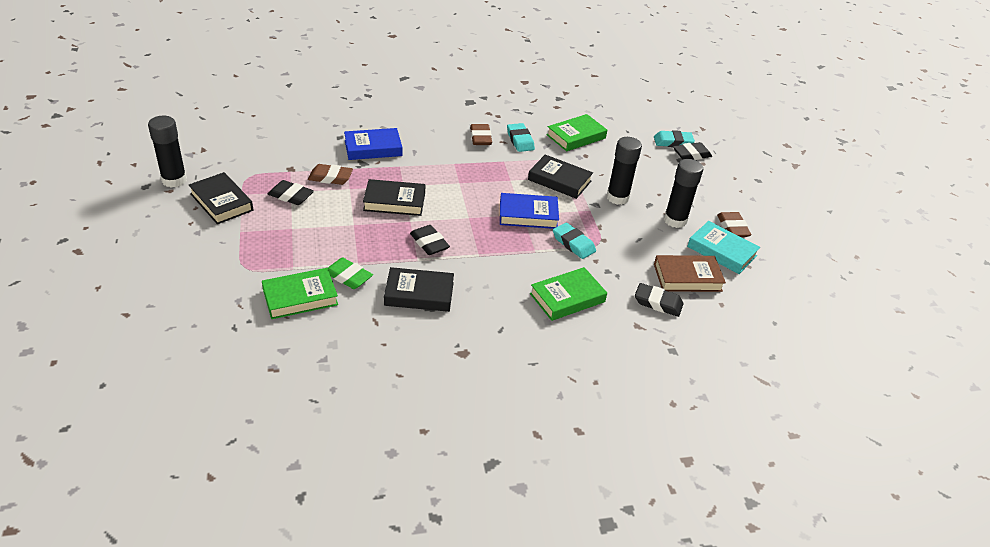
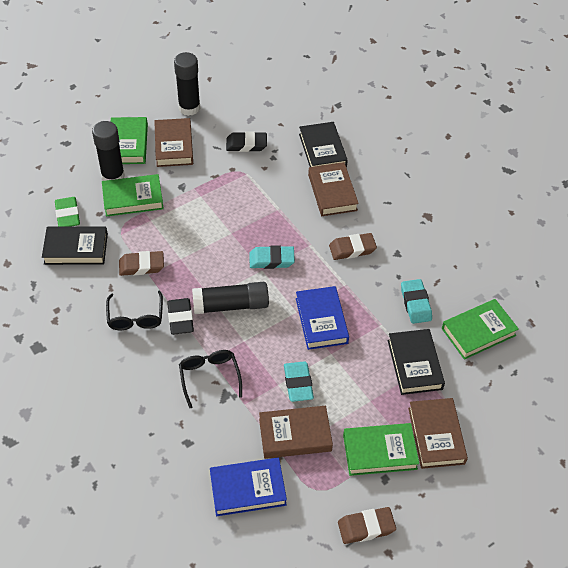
black book: [189,172,253,224] [363,179,425,216] [384,267,454,312] [528,155,593,199] = 4 -> [42,227,108,265] [299,122,348,168] [388,329,445,395] = 3
black eraser: [268,180,314,205] [410,225,450,255] [635,283,683,317] [673,142,712,160] = 4 -> [167,298,194,335] [226,131,267,152] = 2
black glasses: none = 0 -> [106,291,163,330] [179,350,242,409] = 2
brown book: [654,255,726,292] = 1 -> [154,118,193,167] [259,406,333,459] [308,162,359,216] [408,398,468,469] = 4
green book: [262,268,338,319] [530,267,607,321] [546,114,607,151] = 3 -> [102,174,164,217] [111,117,148,164] [343,423,419,476] [442,299,519,360] = 4
turquoise book: [687,221,760,274] = 1 -> none = 0

